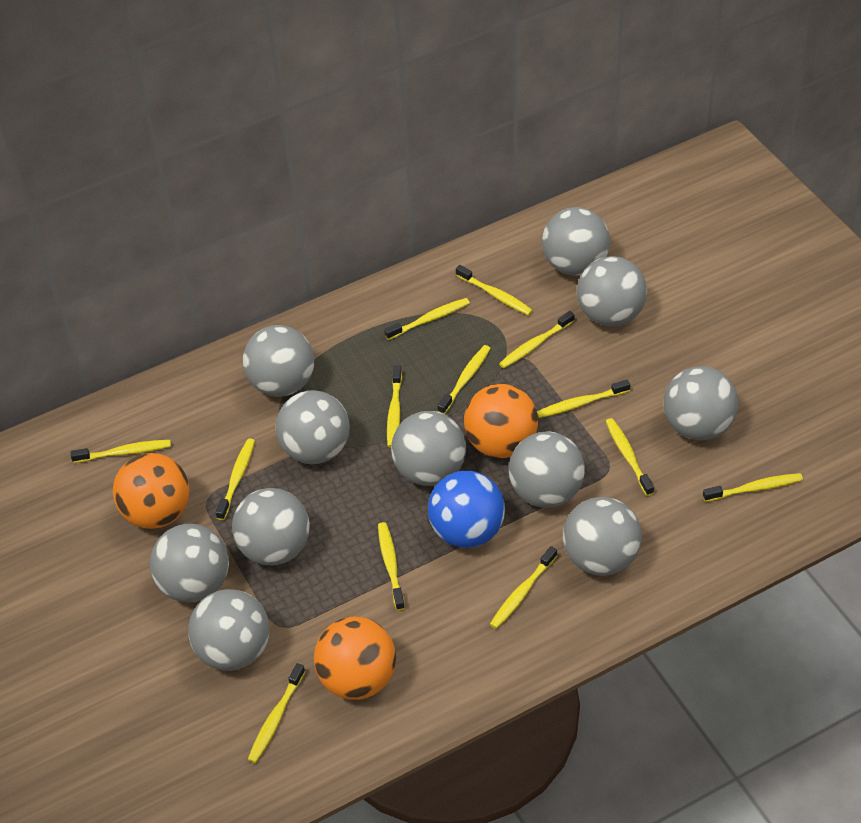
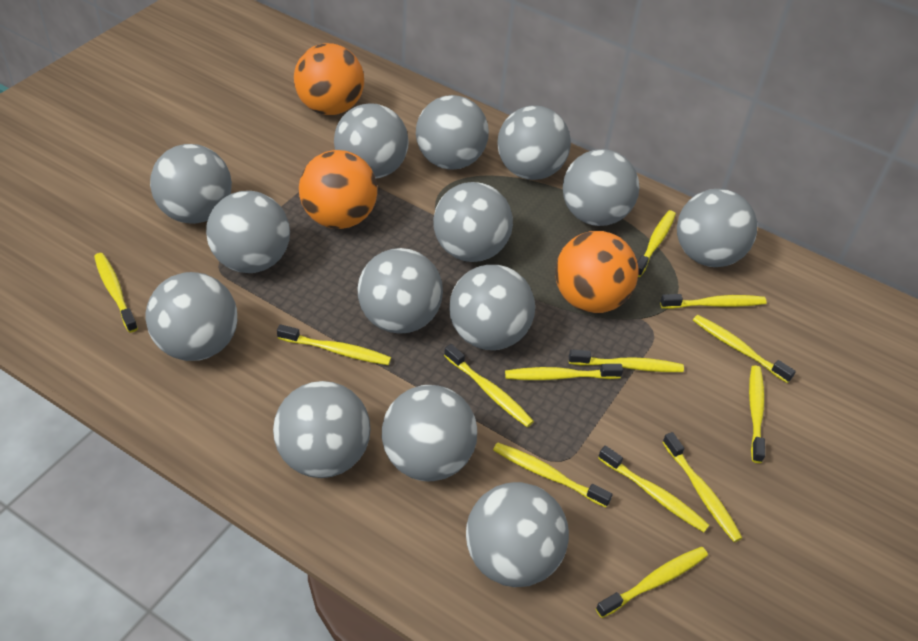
blue ball: [428,471,505,548] = 1 -> none = 0
grey ball: [150,524,229,602] [188,589,270,671] [232,488,310,566] [243,325,315,397] [276,390,350,464] [391,411,466,486] [509,431,585,508] [542,207,610,276] [563,497,642,576] [577,256,647,326] [663,366,739,440] = 11 -> [146,272,237,361] [150,144,232,224] [206,191,290,273] [273,381,371,478] [334,103,409,178] [357,248,443,334] [382,385,477,481] [416,95,489,170] [433,182,513,262] [449,265,535,350] [466,482,569,587] [497,106,571,180] [563,149,639,226] [677,189,757,267] = 14

